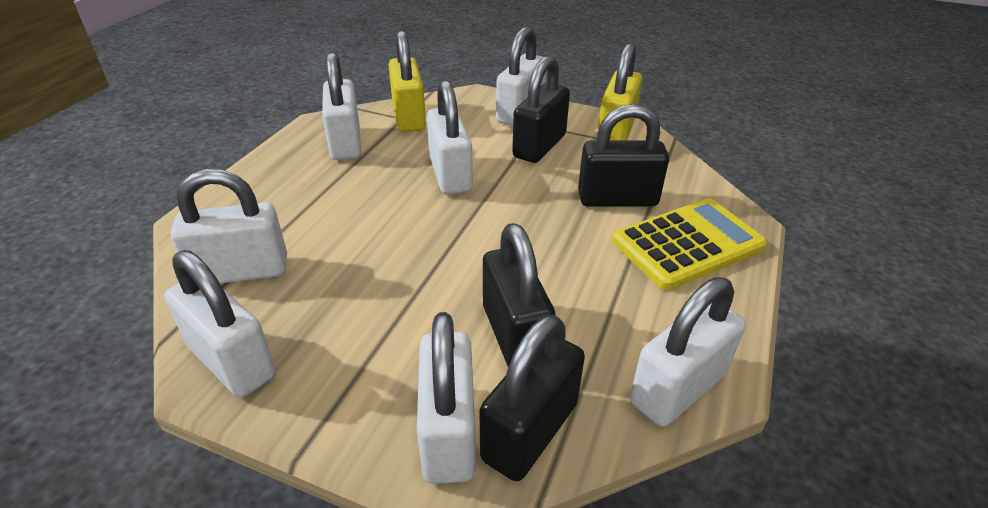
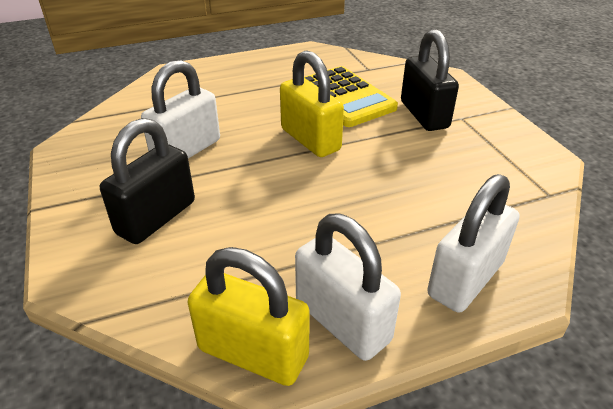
black padlock: [480,315,585,481] [483,223,556,367] [512,56,570,163] [578,104,669,207] = 4 -> [100,118,195,244] [401,29,459,131] = 2
white padlock: [164,250,276,398] [171,169,287,283] [322,52,361,160] [417,312,476,484] [427,80,473,195] [496,27,546,126] [630,277,746,427] = 7 -> [141,60,220,158] [295,214,401,361] [427,174,519,313] = 3

